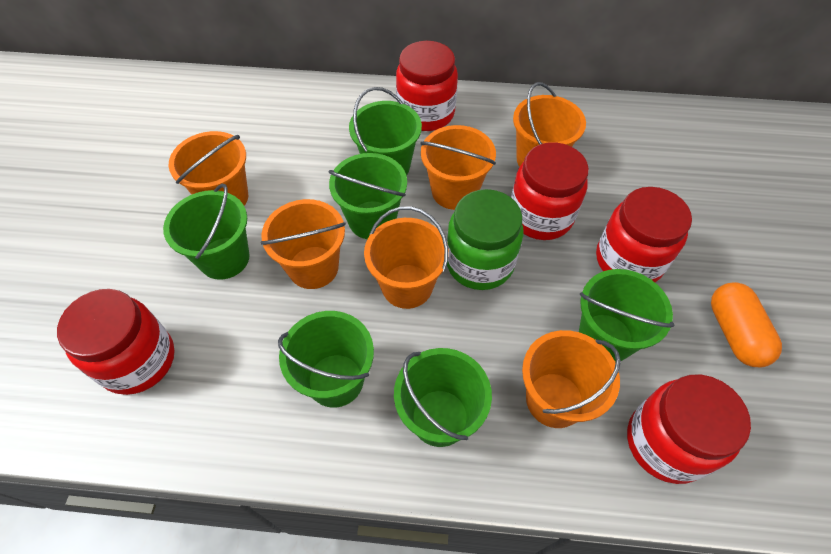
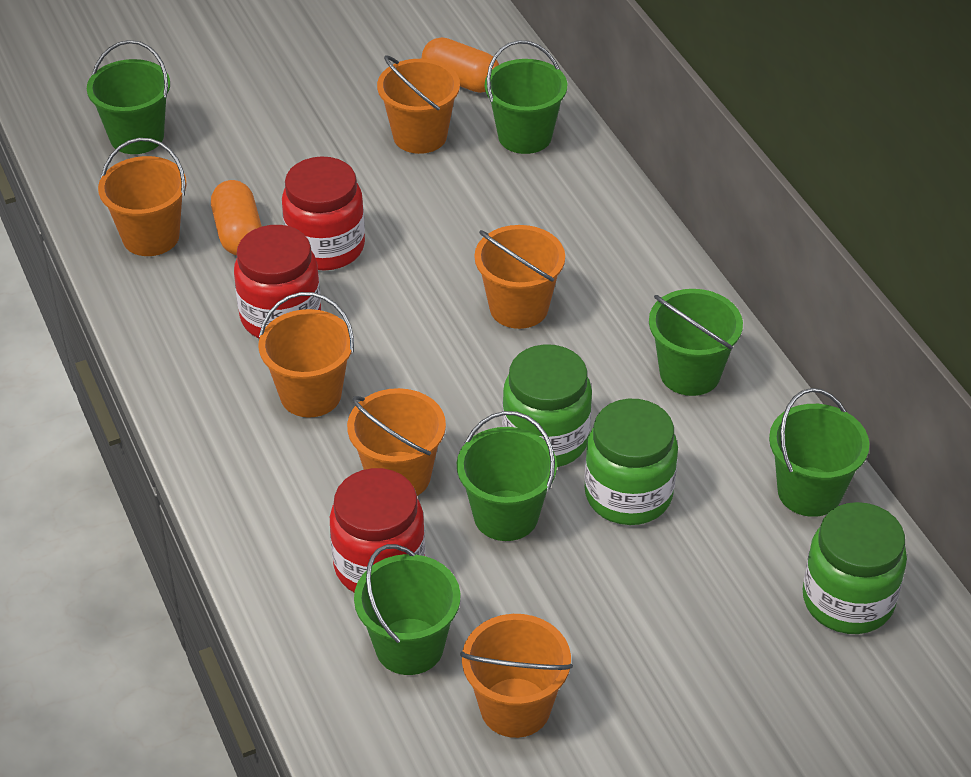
green jar: [447,189,523,290] = 1 -> [502,344,592,467] [584,399,678,525] [803,502,907,634] = 3
orange capsule: [711,282,782,367] = 1 -> [211,180,262,255] [422,37,499,93] = 2
red jar: [57,289,175,395] [396,41,458,131] [511,142,589,240] [596,187,692,282] [627,375,751,484] = 5 -> [234,225,321,339] [282,156,365,270] [330,468,425,593] = 3

